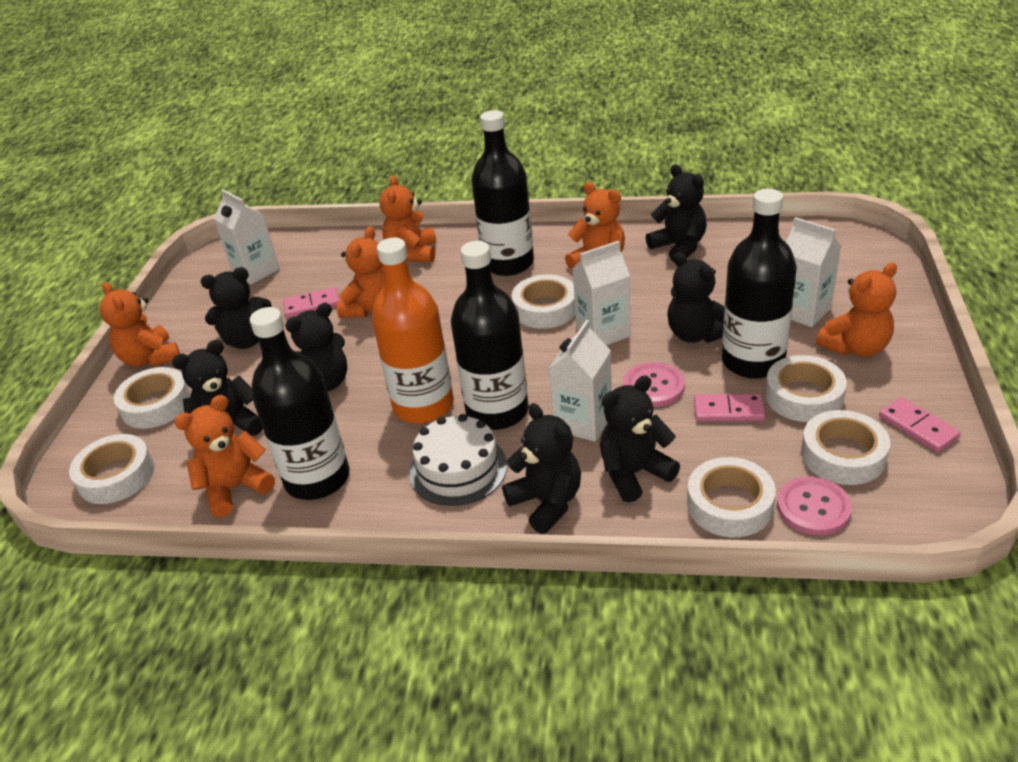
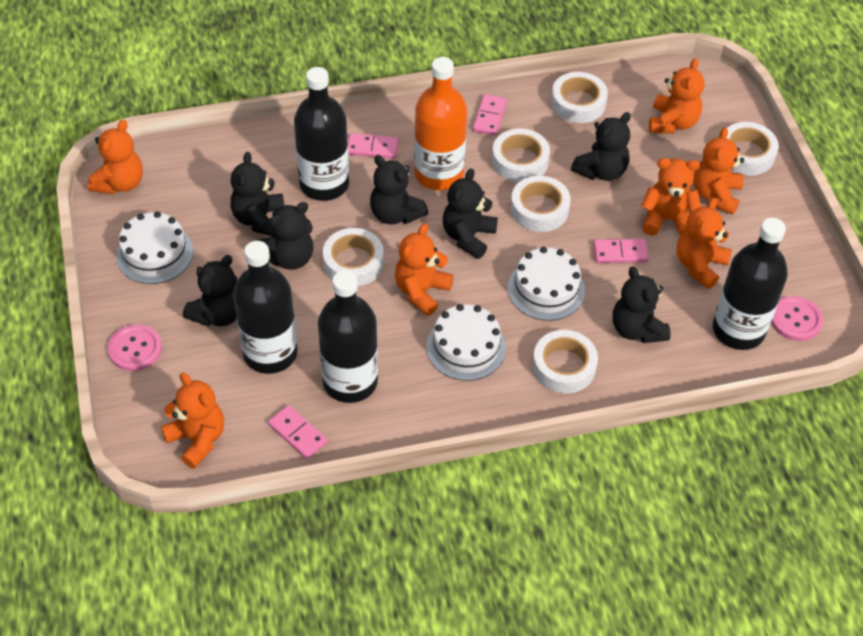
orange teddy bear: [100,282,180,367] [174,395,275,518] [337,226,385,318] [380,175,436,262] [565,182,625,270] [816,263,897,357] = 6 -> [88,120,143,195] [161,373,224,469] [395,223,454,316] [641,158,701,236] [649,58,704,133] [677,198,732,289] [693,127,744,215] = 7
pink domino: [283,287,340,318] [694,394,765,421] [879,397,961,452] = 3 -> [268,405,327,459] [348,133,399,159] [473,94,507,136] [593,239,649,263] = 4
white cake: [409,414,507,506] = 1 -> [116,211,193,284] [426,304,506,381] [508,247,585,321] = 3
white carton: [214,189,280,285] [548,320,612,442] [572,241,631,345] [786,217,841,327] = 4 -> none = 0

